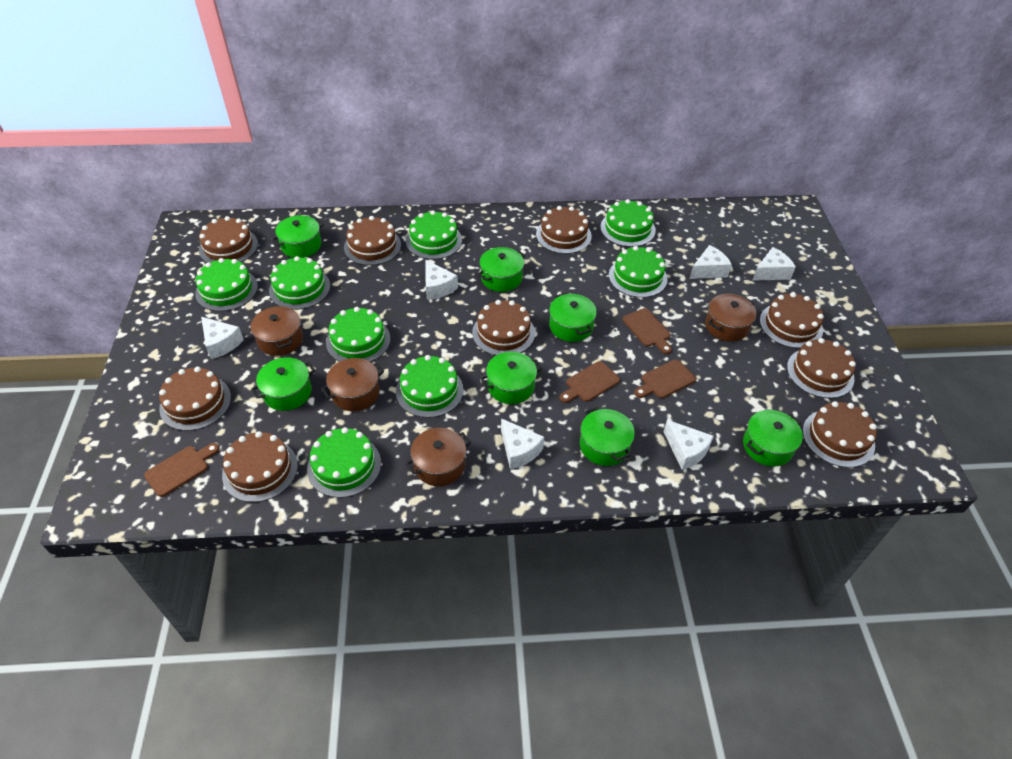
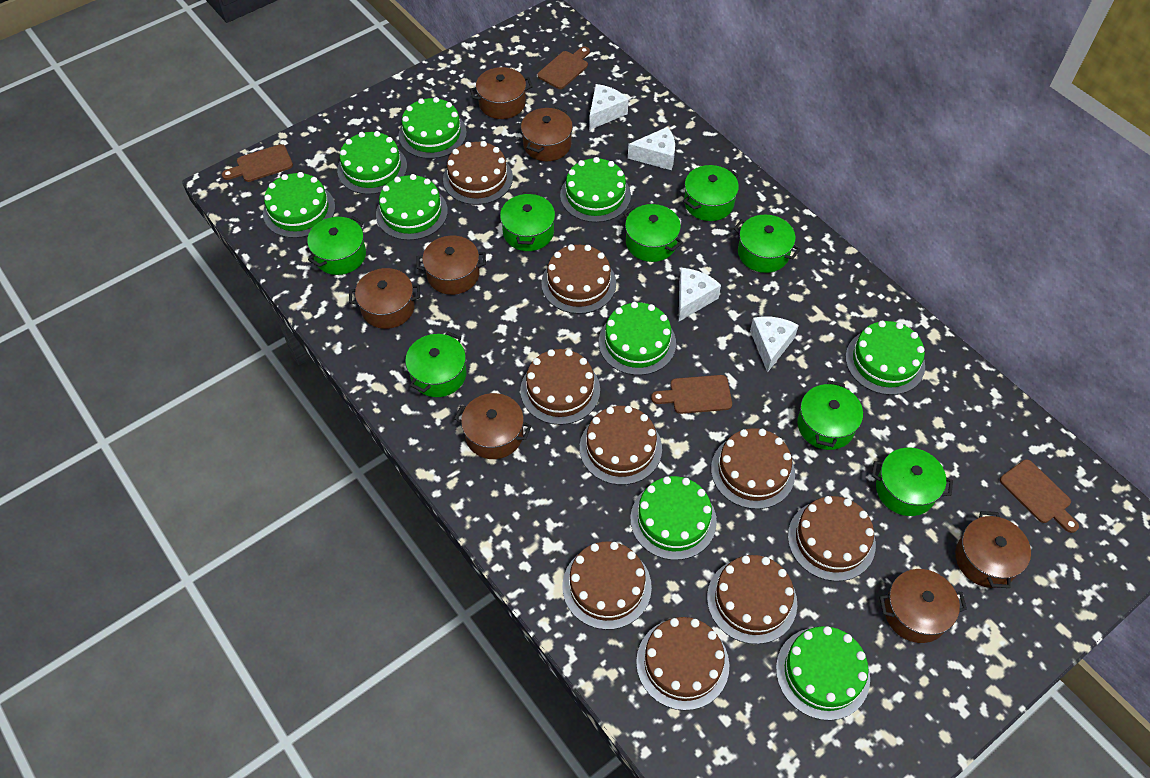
brown pot: [251,305,303,356] [321,358,384,411] [405,428,471,486] [705,294,756,342] = 4 -> [349,268,420,329] [416,236,486,295] [454,393,531,459] [470,67,533,119] [521,107,573,161] [879,569,967,643] [955,511,1031,588] = 7
green cake: [195,258,258,311] [269,256,330,310] [307,427,381,498] [326,307,391,362] [396,355,463,418] [406,210,462,259] [600,199,656,247] [609,246,668,298] = 8 -> [263,172,335,238] [337,131,407,194] [376,174,448,240] [399,97,467,159] [560,157,631,222] [599,302,676,375] [630,476,717,560] [776,626,870,721] [846,321,925,395] = 9
green pot: [251,357,315,411] [271,215,324,258] [478,247,525,292] [480,352,542,404] [549,293,597,342] [580,407,635,466] [743,410,803,467] = 7 -> [307,216,366,275] [405,332,467,397] [500,192,555,251] [623,204,683,262] [683,165,739,221] [734,214,801,273] [797,380,863,450] [872,448,953,516] = 8
white cheese: [201,317,244,359] [425,260,458,300] [501,418,544,469] [663,420,714,470] [690,245,732,279] [752,247,796,281] = 6 -> [589,84,629,130] [628,127,675,170] [679,268,721,321] [750,316,799,373] = 4

